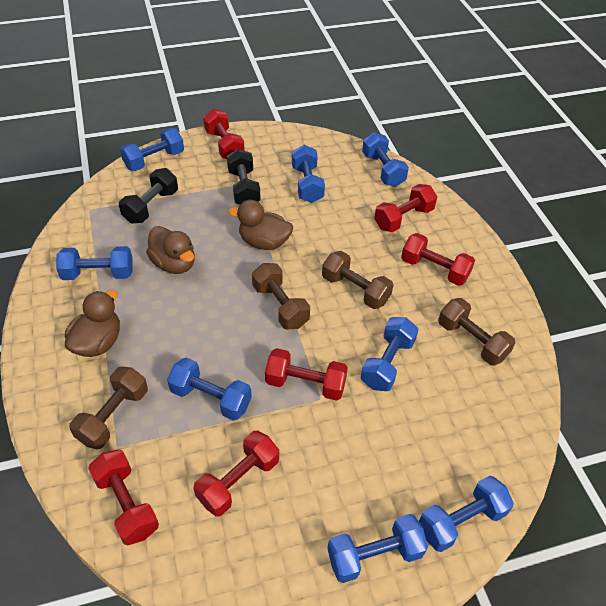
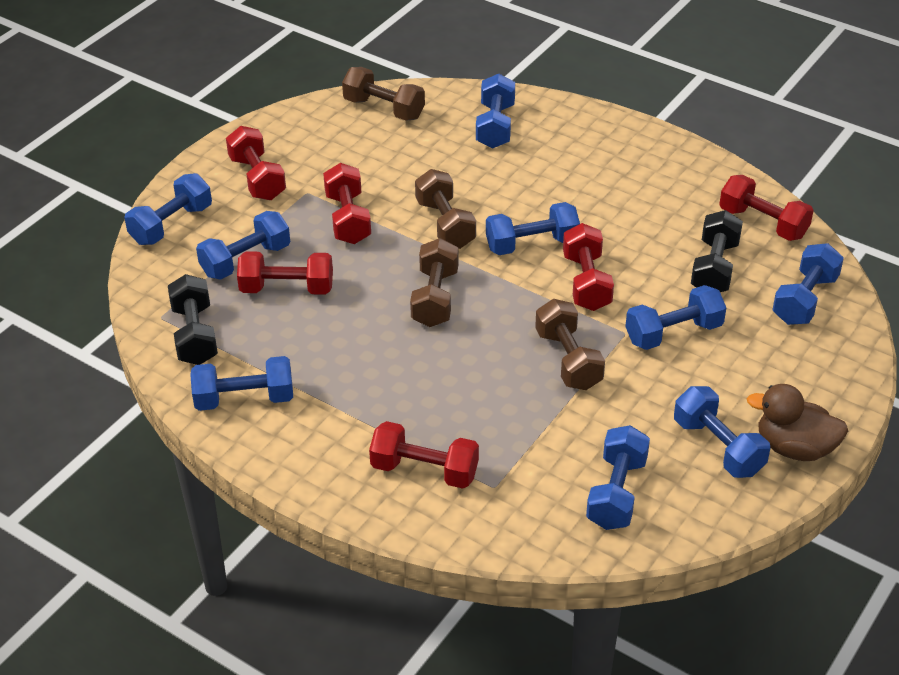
blue dumbbell: [56,246,133,280] [120,128,184,171] [167,357,252,421] [292,145,325,203] [327,514,428,583] [361,317,419,391] [362,132,409,187] [419,476,514,552] = 8 -> [124,173,212,245] [190,356,293,411] [196,211,290,280] [476,74,515,149] [486,202,580,255] [586,425,650,530] [625,285,726,350] [674,386,770,478] [772,243,844,325] = 9
brown duck: [65,290,120,357] [146,226,195,274] [229,200,293,250] = 3 -> [747,384,848,461] = 1

